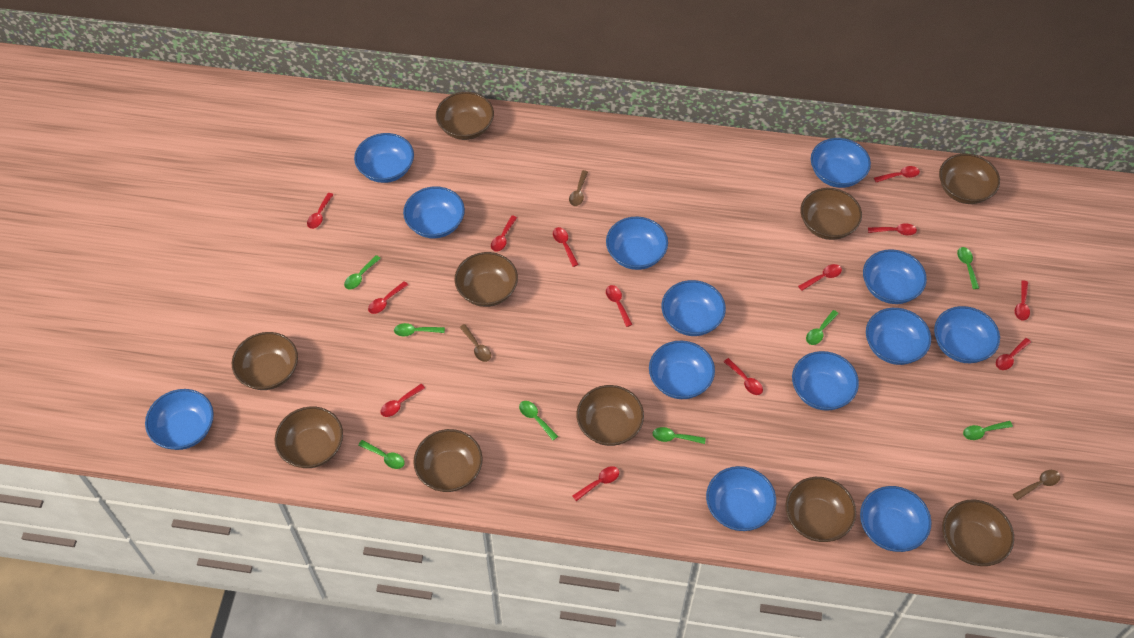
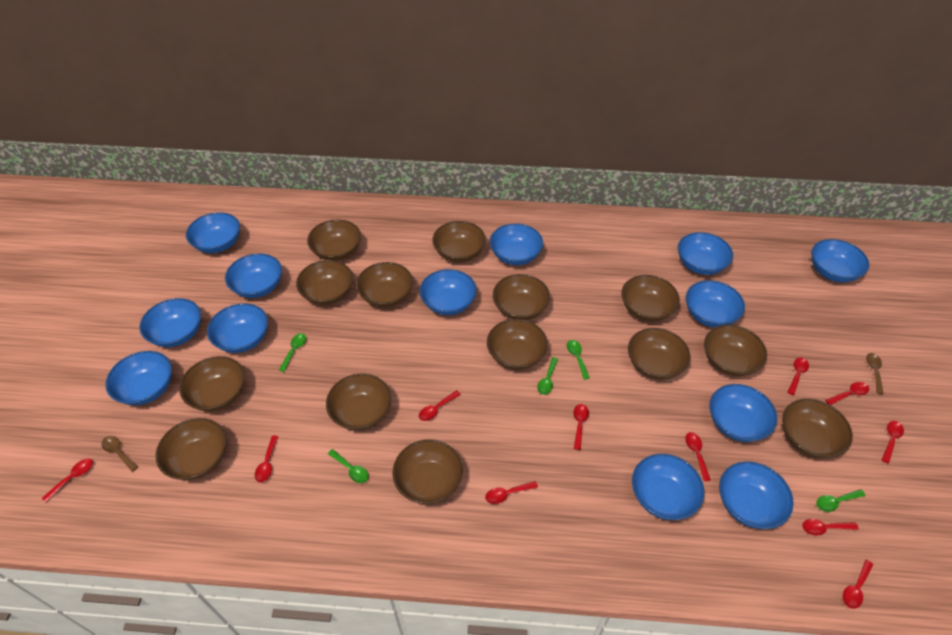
brown bowl: [232,332,298,390] [274,406,343,468] [413,429,483,492] [436,92,494,140] [454,252,518,307] [577,385,644,446] [785,477,856,542] [800,188,862,240] [939,154,1000,204] [942,499,1014,566] = 10 -> [156,418,227,480] [179,356,245,411] [296,260,353,305] [307,220,361,261] [326,374,391,431] [356,262,413,307] [393,439,463,504] [432,221,486,262] [487,319,548,370] [493,274,550,320] [621,275,680,322] [628,328,690,380] [704,325,767,376] [782,399,853,459] = 14
brown spoon: [459,324,491,362] [569,170,588,206] [1013,470,1060,500] = 3 -> [101,436,138,472] [866,353,884,394] = 2
green spoon: [344,255,381,289] [358,440,405,469] [394,323,445,336] [519,401,558,440] [653,427,706,444] [806,310,839,345] [957,247,979,289] [963,421,1013,440] = 8 -> [279,333,306,372] [328,449,369,483] [537,357,558,395] [567,340,590,380] [816,489,866,512] = 5
red spoon: [307,193,334,229] [368,281,408,314] [381,384,425,417] [491,215,517,252] [553,227,579,267] [572,466,619,501] [606,285,632,327] [724,358,763,395] [798,264,842,291] [868,223,917,235] [874,166,920,182] [996,338,1031,370] [1015,280,1030,321] = 13 -> [42,459,93,502] [255,435,279,483] [419,390,461,421] [485,481,538,504] [574,404,589,450] [685,432,711,481] [787,357,809,395] [802,519,859,536] [825,382,869,405] [843,559,874,609] [882,421,904,463] = 11

